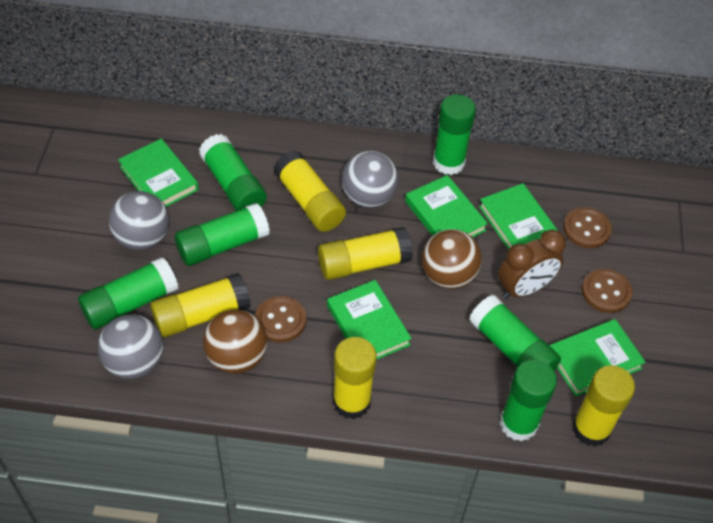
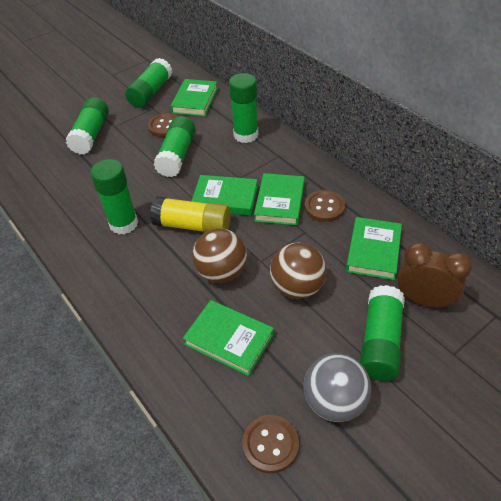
grey ball: [98,314,164,379] [109,191,169,250] [342,151,398,208] = 3 -> [304,353,371,422] = 1
yellow glue stick: [150,273,251,337] [274,151,346,232] [318,227,413,280] [333,337,377,419] [572,365,635,447] = 5 -> [150,196,230,232] = 1

